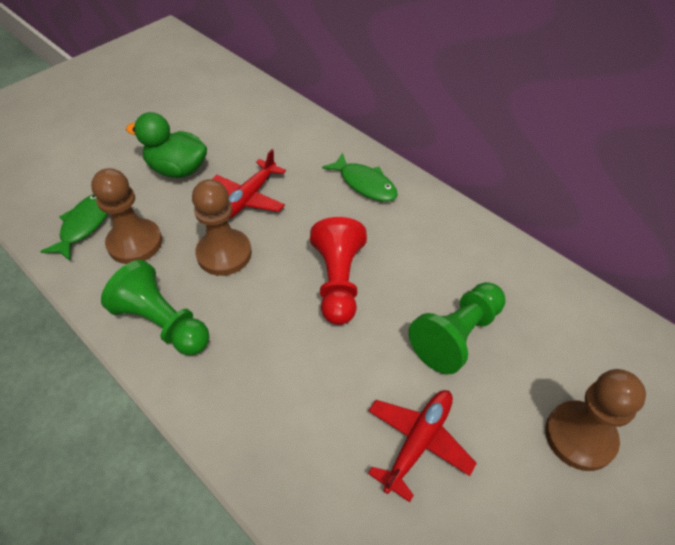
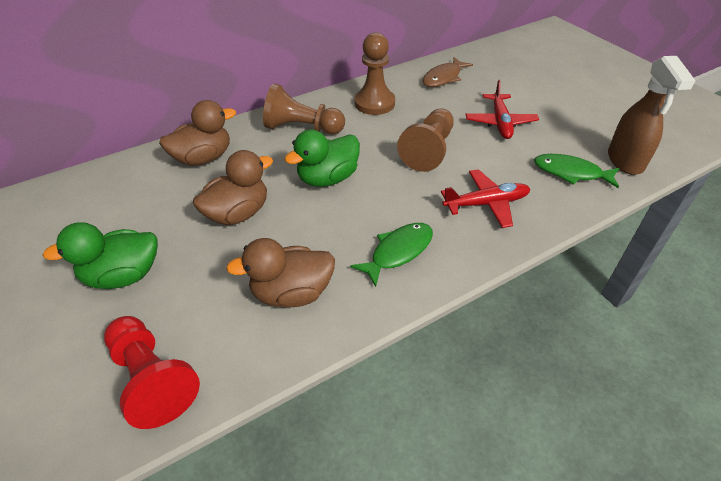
brown duck: none = 0 -> [159,100,236,166] [193,150,273,225] [226,238,335,307] = 3
brown fish: none = 0 -> [422,57,473,87] = 1
brown spray bottle: none = 0 -> [608,56,696,175] = 1
green duck: [126,112,207,178] = 1 -> [43,222,158,289] [284,129,360,187] = 2
green pawn: [101,260,210,355] [409,282,506,374] = 2 -> none = 0

